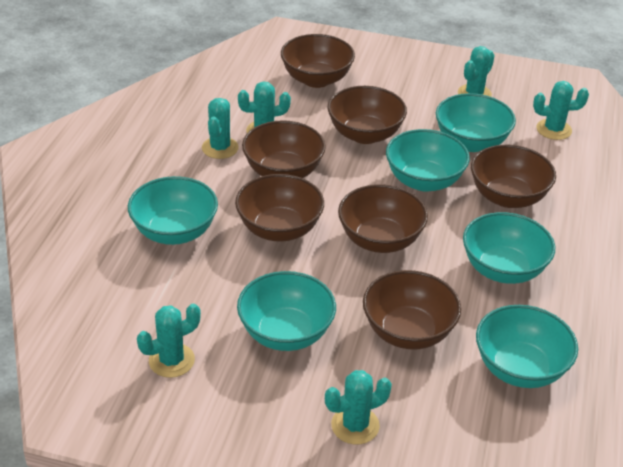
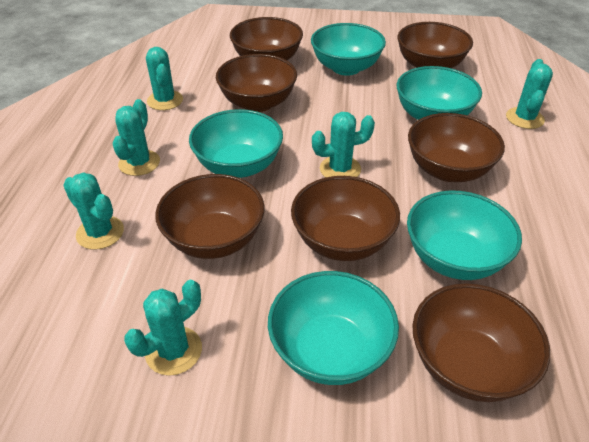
turquoise bowl: [128,176,218,245] [237,271,336,351] [386,129,470,192] [436,93,516,152] [463,212,555,284] [476,305,578,388] = 6 -> [189,109,283,178] [268,271,399,385] [311,23,386,76] [397,66,482,120] [407,191,522,280] = 5

